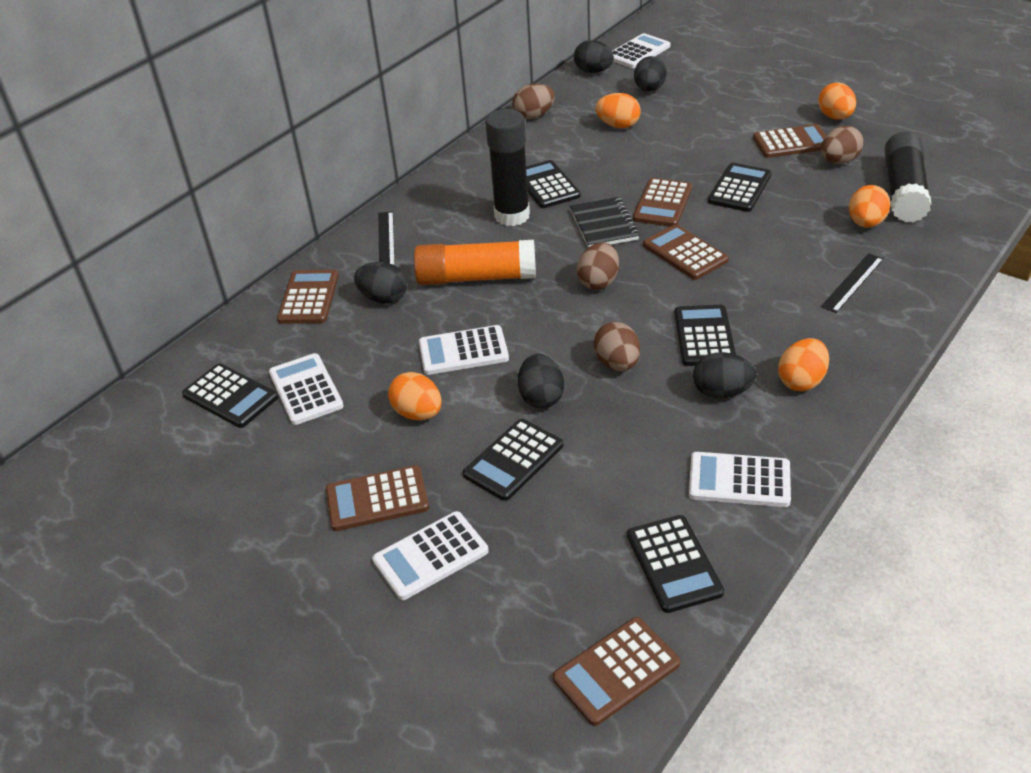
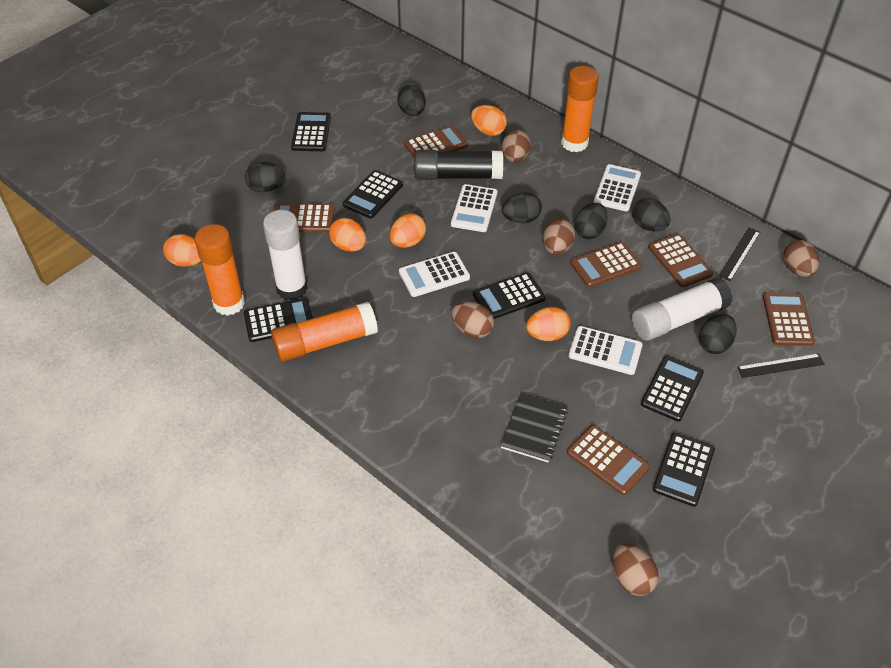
black egg: [354,262,407,304] [518,354,564,409] [574,40,614,73] [634,56,667,91] [693,352,757,398] = 5 -> [245,162,285,192] [397,85,426,116] [502,192,542,223] [574,203,608,239] [632,198,670,231] [699,314,737,354] = 6
black glue stick: [485,109,530,226] [884,132,932,223] = 2 -> [415,150,503,180] = 1
brown egg: [513,84,555,119] [577,242,619,290] [594,322,640,371] [821,126,864,164] = 4 -> [452,302,494,338] [502,130,531,163] [543,219,575,255] [613,543,659,596] [783,240,819,277] = 5
orange glue stick: [414,240,536,285] = 1 -> [195,224,245,316] [271,302,378,362] [561,66,599,152] = 3
white calculator: [269,353,344,425] [372,511,489,600] [419,325,509,375] [612,33,670,68] [689,452,791,507] = 5 -> [399,252,470,297] [451,184,497,232] [569,326,643,375] [594,164,641,212] = 4
white glue stick: none = 0 -> [263,210,308,300] [632,278,732,341] = 2

